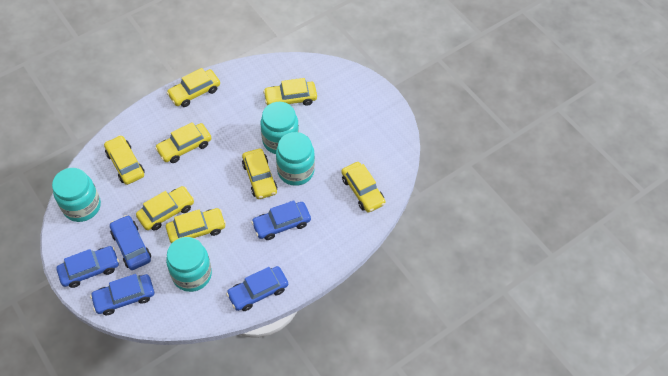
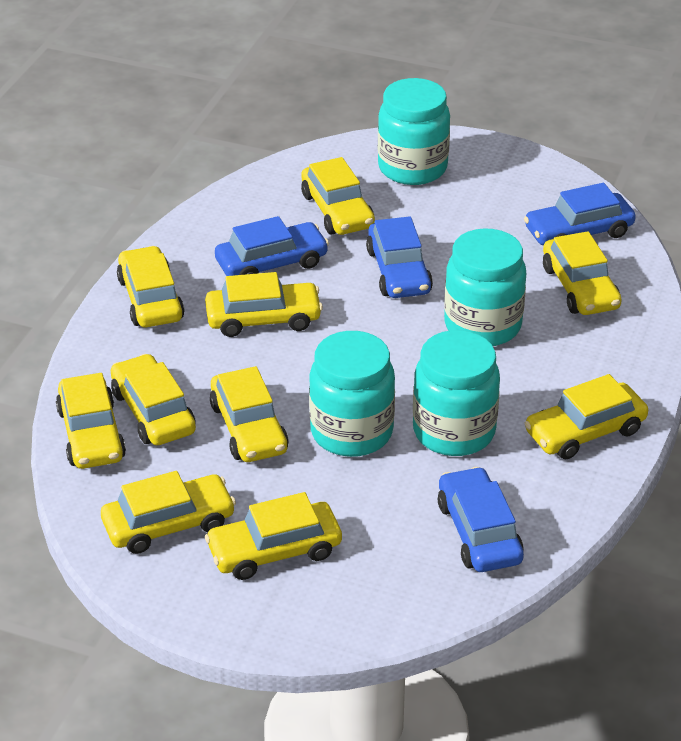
blue car: [56,246,119,288] [90,274,154,315] [110,215,151,270] [226,266,288,311] [251,200,311,240] = 5 -> [215,216,329,276] [366,216,433,298] [438,467,524,572] [524,183,636,245] = 4
yellow car: [104,135,145,185] [136,186,194,231] [155,122,211,163] [166,208,226,244] [167,68,220,107] [242,149,278,199] [263,78,317,106] [341,162,386,213] = 8 -> [56,373,126,469] [101,471,236,554] [111,354,196,445] [117,246,185,327] [205,272,323,337] [205,492,342,580] [210,366,289,462] [301,157,375,235] [524,374,648,459] [543,231,622,315] = 10

